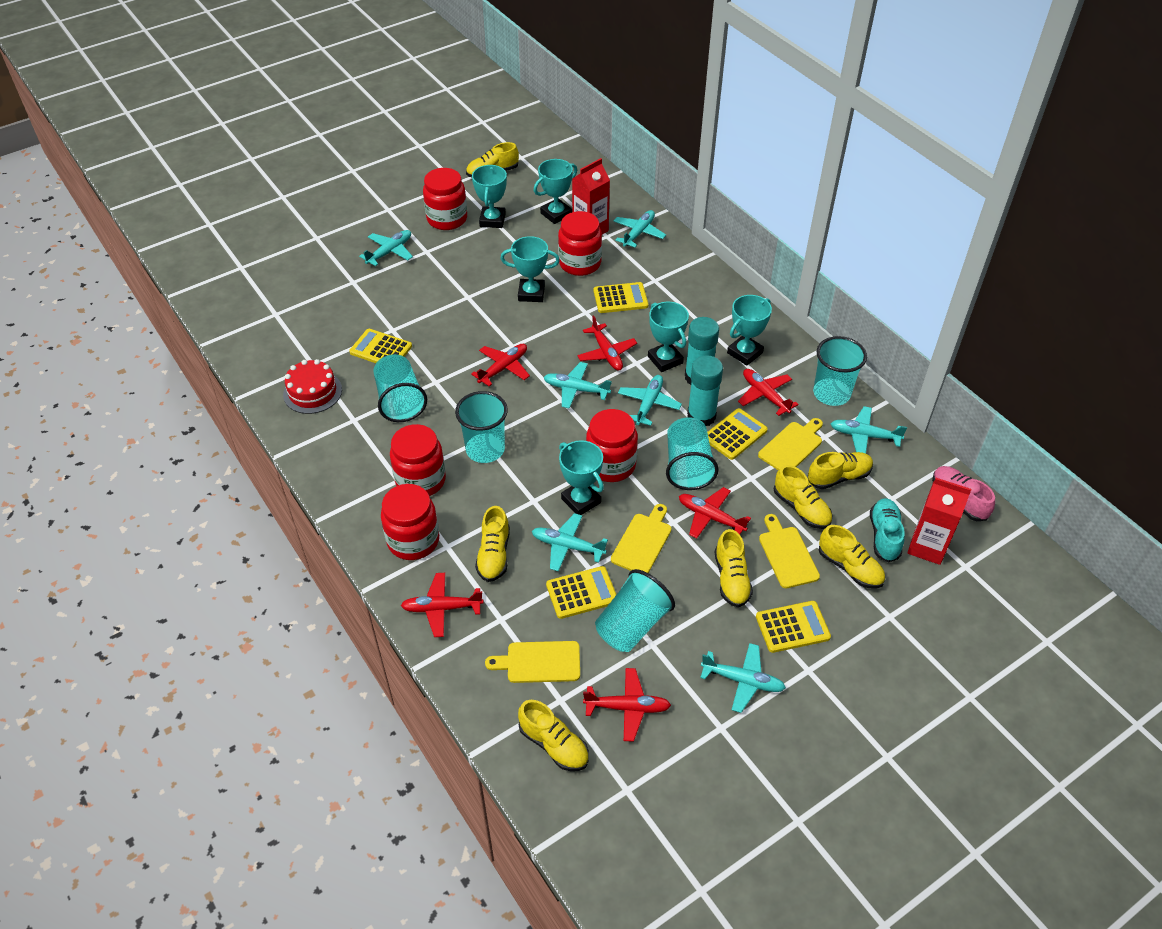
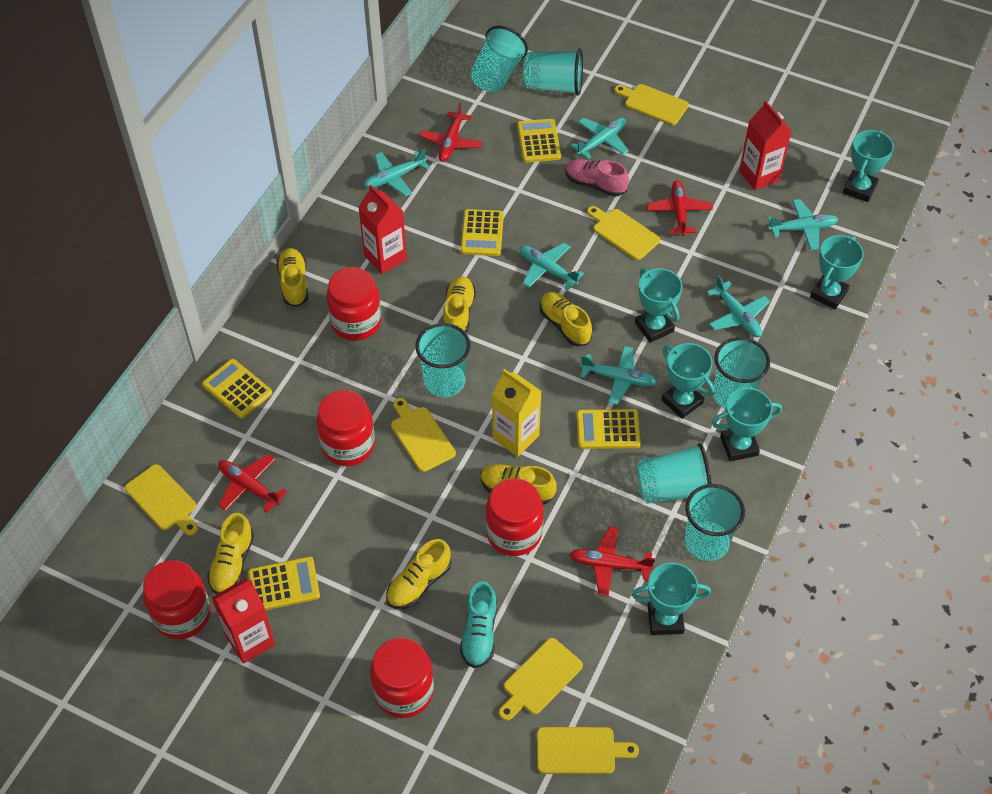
red cake: [283,359,342,414] = 1 -> none = 0
red carton: [572,158,610,234] [907,478,971,565] = 2 -> [211,578,275,664] [358,184,407,274] [739,101,791,190] = 3
red plane: [401,573,484,637] [471,344,530,387] [577,315,637,371] [583,668,671,742] [679,487,751,538] [738,369,799,416] = 6 -> [218,454,287,513] [419,102,482,162] [569,527,655,596] [647,181,713,236] = 4
turquoise cup: [373,354,427,422] [455,391,508,463] [595,569,675,652] [666,417,718,490] [813,336,867,406] = 5 -> [415,323,471,397] [470,26,528,93] [523,48,583,96] [636,443,712,503] [685,484,745,561] [713,337,770,409] = 6
turquoise glue stick: [685,317,719,385] [687,355,723,426] = 2 -> none = 0
turquoise plane: [359,230,413,266] [532,513,608,572] [543,362,612,409] [614,210,666,248] [618,375,682,426] [700,643,786,713] [831,406,907,454] = 7 -> [364,149,430,196] [520,243,584,291] [570,117,629,159] [580,346,656,404] [707,275,770,337] [768,199,839,250] = 6
yellow carton: none = 0 -> [492,369,542,457] = 1
yellow cutting board: [485,641,580,683] [611,504,671,573] [758,418,823,471] [759,514,820,588] = 4 -> [125,464,198,536] [391,398,456,472] [499,638,583,721] [537,727,639,774] [587,206,660,260] [614,84,689,125] = 6
yellow shoe: [466,142,519,177] [475,506,510,582] [518,700,589,771] [715,529,753,607] [774,465,832,529] [808,452,873,489] [819,525,885,589] = 7 -> [207,513,254,594] [277,248,308,307] [386,539,451,609] [443,276,476,332] [481,464,557,505] [540,292,592,346] = 6

